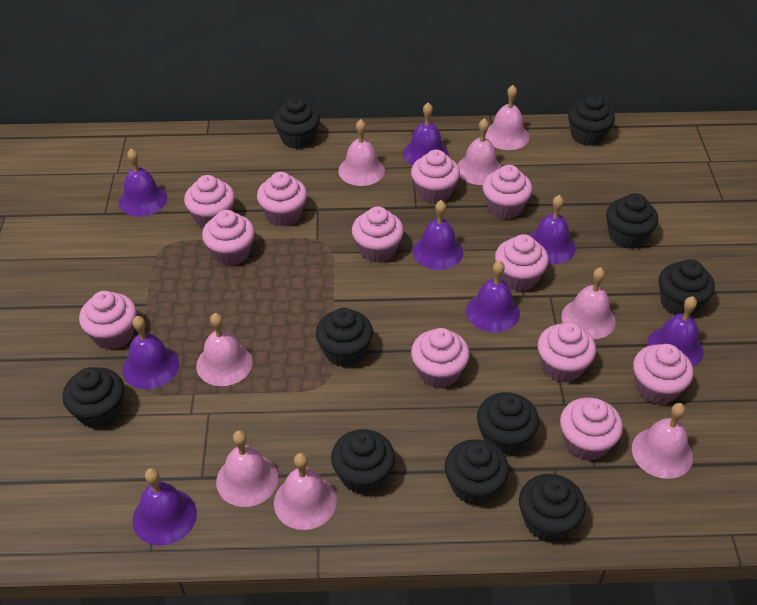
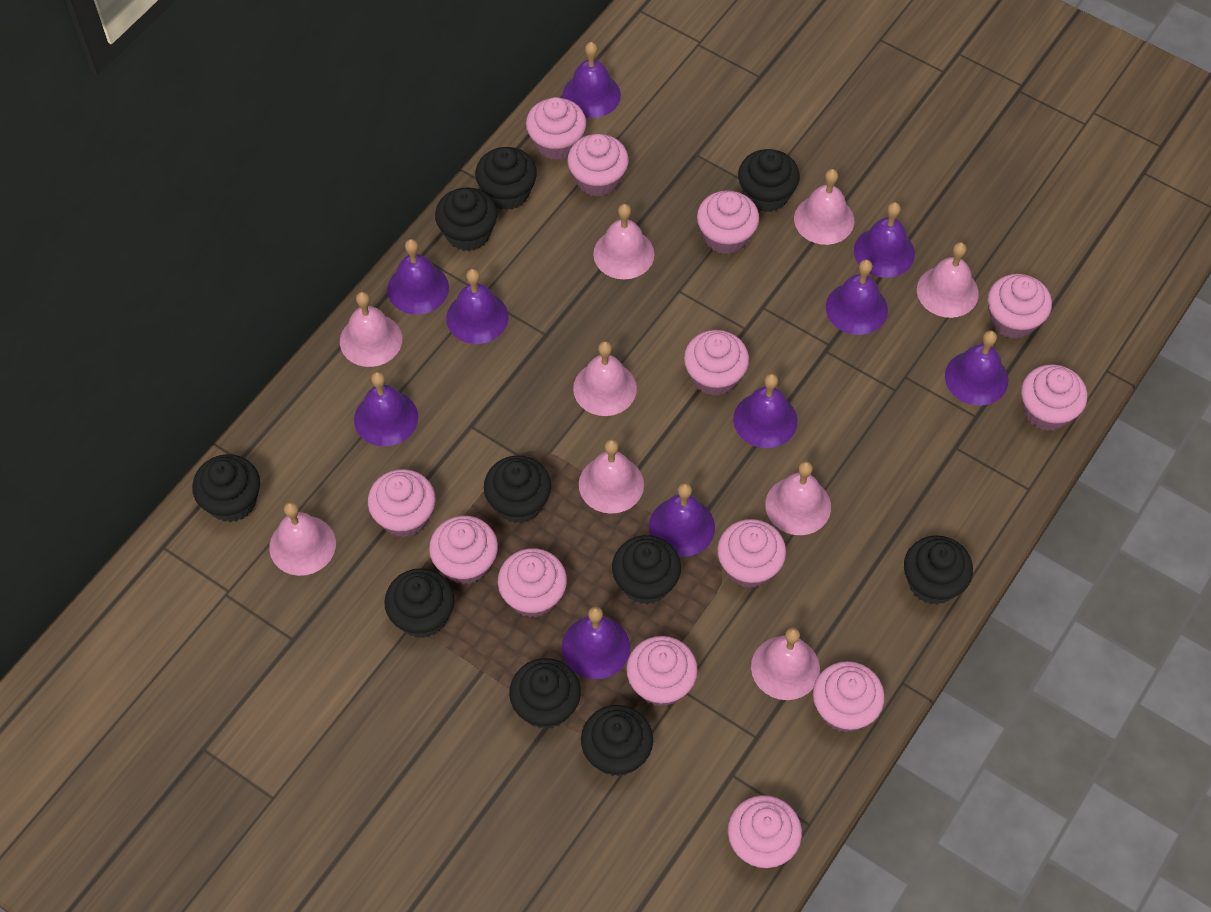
pink bell: [196,313,253,386] [216,430,278,507] [274,453,337,530] [338,119,385,186] [457,118,502,185] [485,85,529,150] [561,267,616,339] [632,403,693,479] = 8 -> [269,502,336,576] [340,292,402,367] [573,341,637,416] [579,439,644,514] [593,204,654,279] [751,628,820,700] [765,461,831,535] [794,169,854,245] [917,242,979,318] = 9
pink cupcake: [79,291,137,350] [184,175,235,228] [202,210,255,266] [257,172,307,226] [352,207,404,262] [411,149,460,203] [411,328,470,388] [482,165,532,219] [495,234,549,291] [537,322,596,382] [560,397,623,461] [633,344,694,404] = 12 -> [368,469,435,537] [429,516,498,584] [498,548,567,618] [526,97,586,160] [567,134,629,197] [626,636,698,707] [684,330,749,396] [697,190,759,254] [717,519,786,588] [728,795,802,869] [813,661,885,732] [988,274,1052,339] [1021,364,1087,431] = 13
purple bell: [119,149,167,216] [122,316,179,389] [133,468,197,546] [403,103,449,165] [413,200,463,270] [466,260,520,332] [529,195,576,265] [647,296,704,367] = 8 -> [354,372,418,446] [387,239,449,315] [446,269,509,344] [562,606,630,679] [563,42,621,118] [649,483,715,557] [733,373,797,448] [826,259,888,335] [854,202,915,278] [945,331,1008,406] = 10

